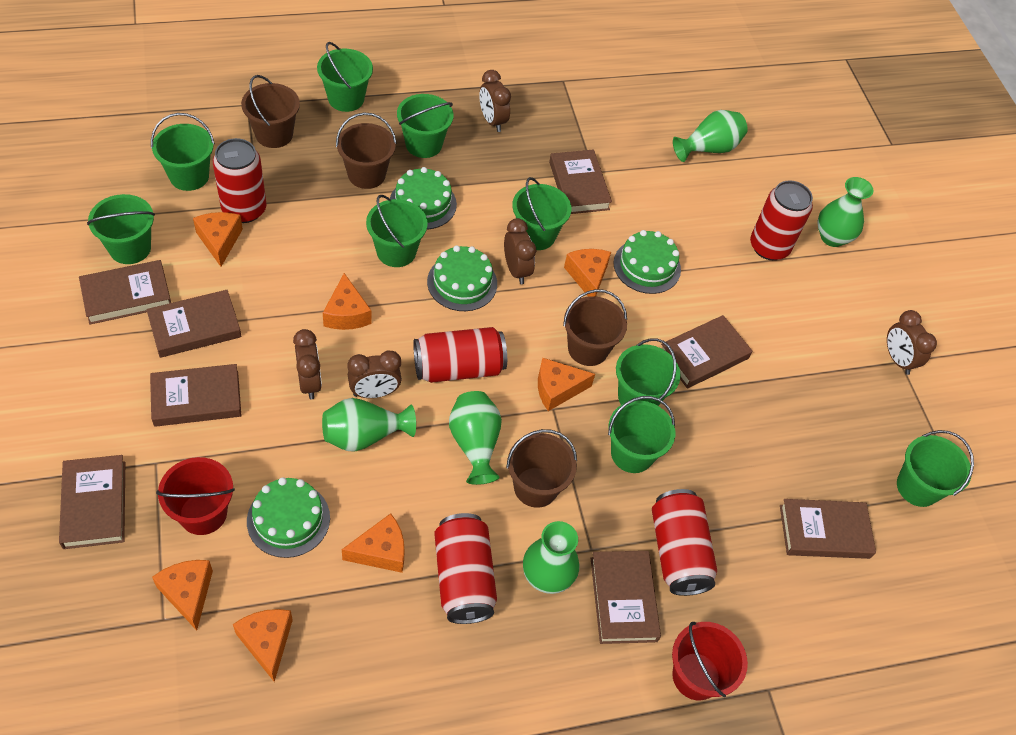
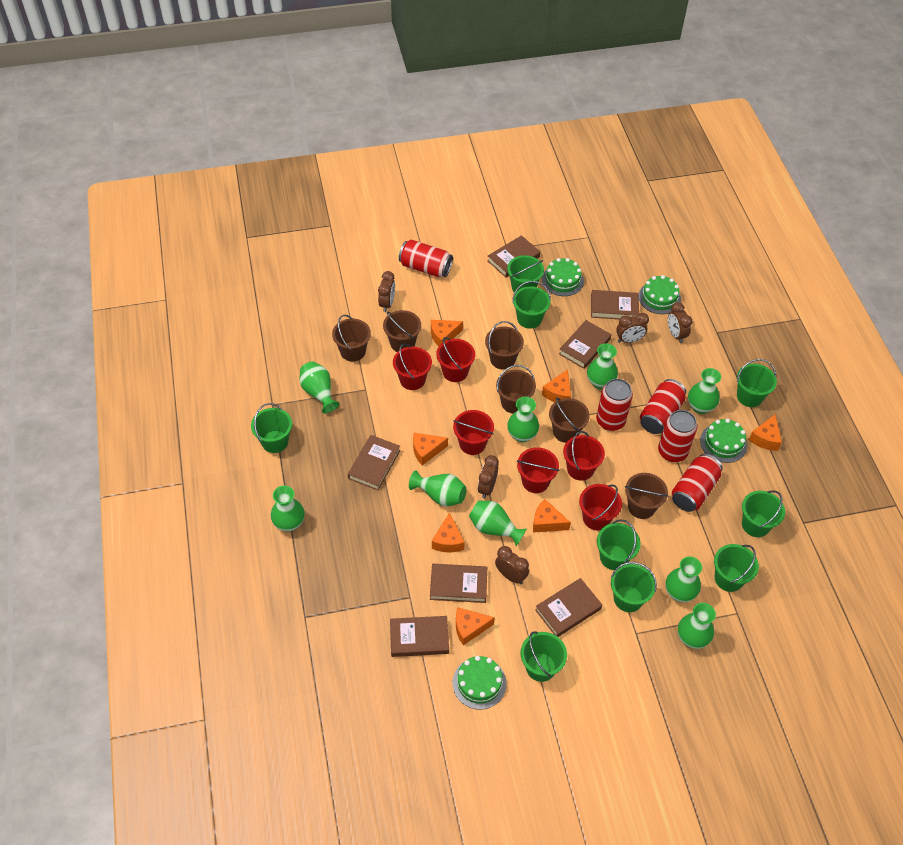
brown book: [59,455,125,549] [79,260,171,325] [146,290,242,358] [150,364,241,427] [549,150,612,214] [591,551,661,644] [661,315,752,388] [780,499,876,559] = 8 -> [348,435,400,490] [390,616,449,657] [430,564,487,603] [487,235,540,278] [535,578,602,637] [559,320,611,369] [591,290,639,319] = 7
brown bucket: [241,75,300,148] [336,112,396,189] [506,429,577,508] [563,289,627,366] = 4 -> [332,315,371,362] [383,310,421,352] [485,321,524,370] [496,365,536,413] [549,398,590,443] [625,473,669,519] = 6
green vase: [322,398,416,452] [449,391,502,485] [523,521,579,594] [673,110,748,162] [817,177,874,247] = 5 -> [271,486,305,531] [300,361,340,413] [409,470,466,507] [469,500,527,546] [507,397,539,442] [587,343,618,389] [665,556,702,602] [678,603,716,649] [688,368,721,414] = 9
red bucket: [156,457,235,535] [672,622,748,700] = 2 -> [393,343,432,390] [436,337,475,382] [453,410,494,455] [517,447,559,493] [563,431,605,481] [579,484,622,531] = 6

